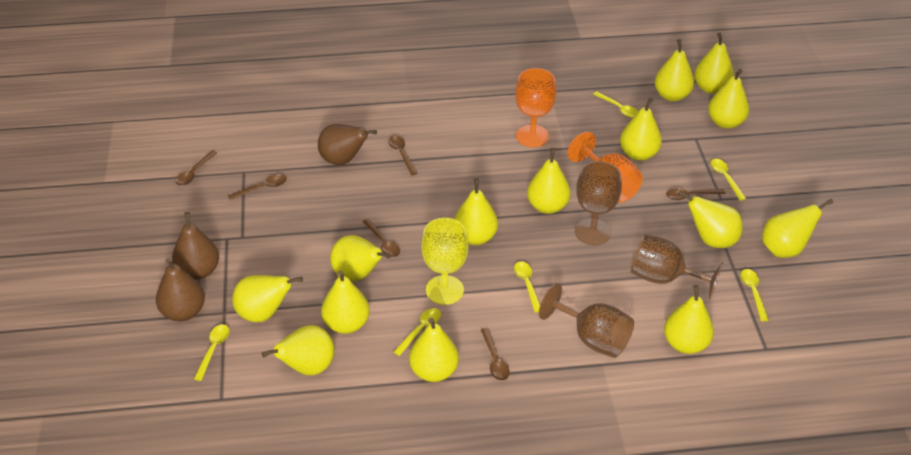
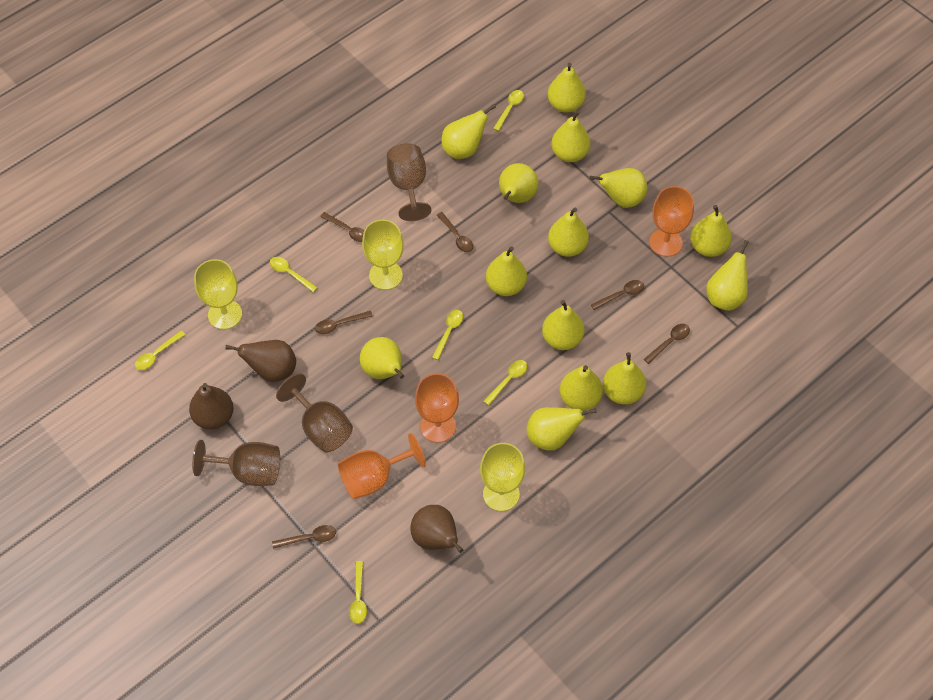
orange goblet: [515,68,556,147] [567,132,643,202] = 2 -> [338,433,426,499] [415,373,459,443] [649,186,694,257] = 3
yellow goblet: [421,218,468,305] = 1 -> [194,259,242,329] [362,219,404,290] [480,443,525,511] = 3

